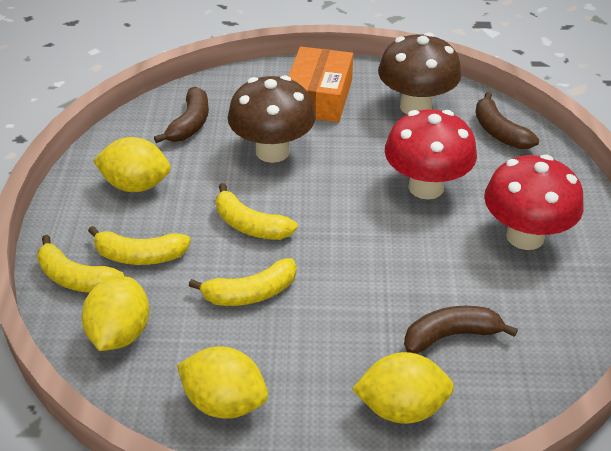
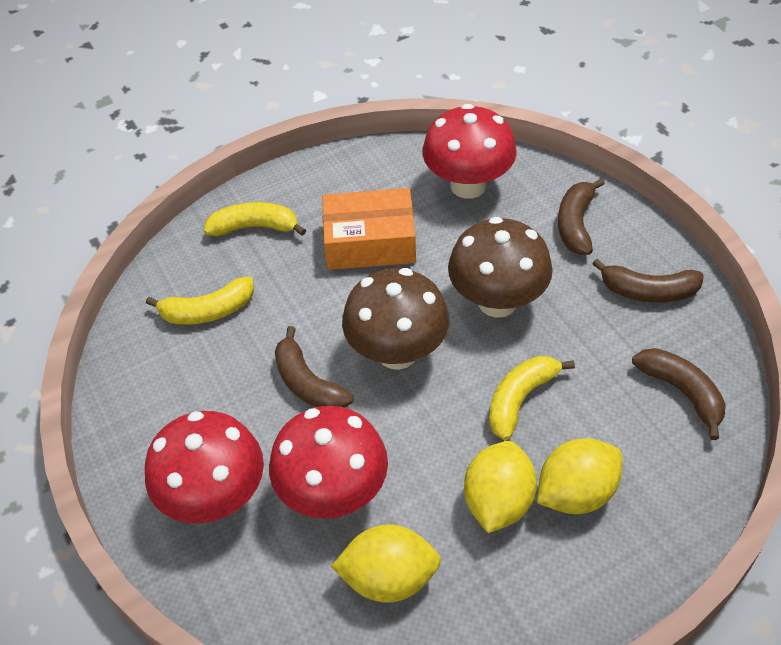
brown banana: [154,87,209,143] [404,306,518,353] [475,92,539,149] = 3 -> [275,326,353,408] [558,178,605,255] [592,259,704,302] [632,348,726,440] = 4
red mushroom: [385,109,477,199] [484,154,584,250] = 2 -> [145,411,264,523] [269,406,388,519] [422,104,517,199] = 3
yellow banana: [37,235,124,293] [88,226,191,265] [189,258,297,306] [216,183,298,240] = 4 -> [146,277,254,324] [204,202,306,236] [489,356,575,440] = 3
yellow lemon: [82,276,149,351] [93,137,171,192] [177,346,268,419] [352,352,454,424] = 4 -> [331,525,441,603] [464,441,537,533] [537,438,623,514] = 3

